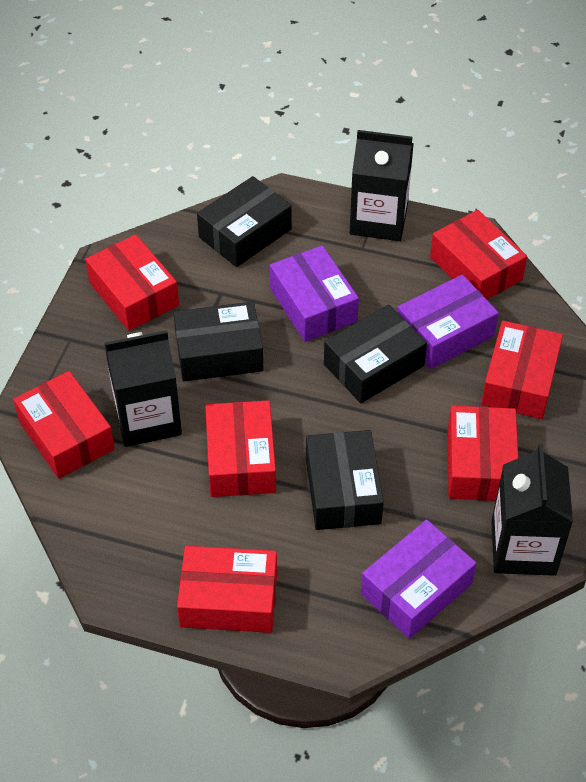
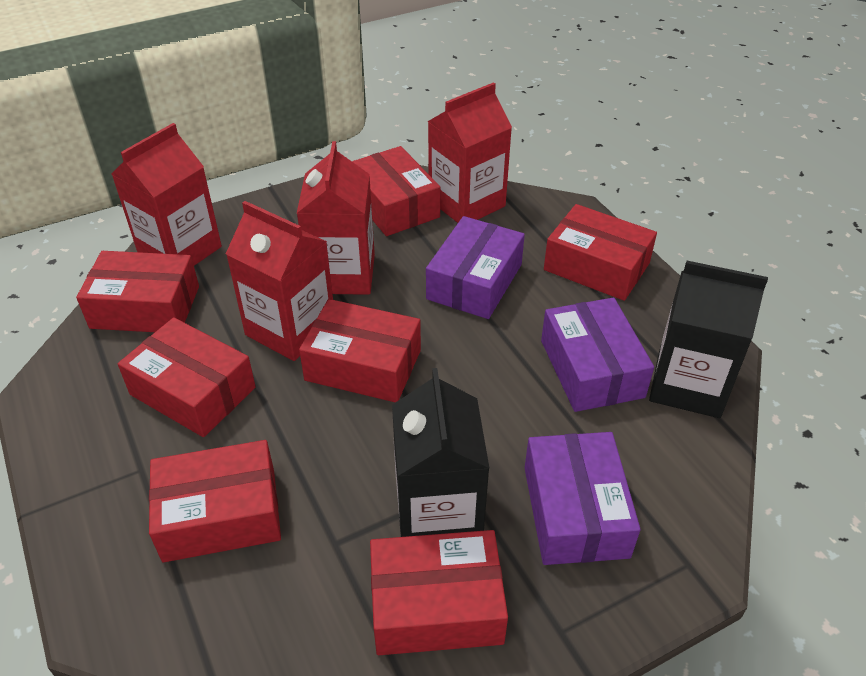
black box: [173,302,263,382] [197,176,292,267] [306,430,384,530] [324,305,427,403] = 4 -> none = 0
black carton: [104,330,182,447] [350,130,414,241] [491,444,573,576] = 3 -> [392,368,489,537] [649,261,768,418] = 2
red carton: none = 0 -> [112,123,222,266] [226,201,333,361] [297,141,375,295] [428,82,512,223] = 4

